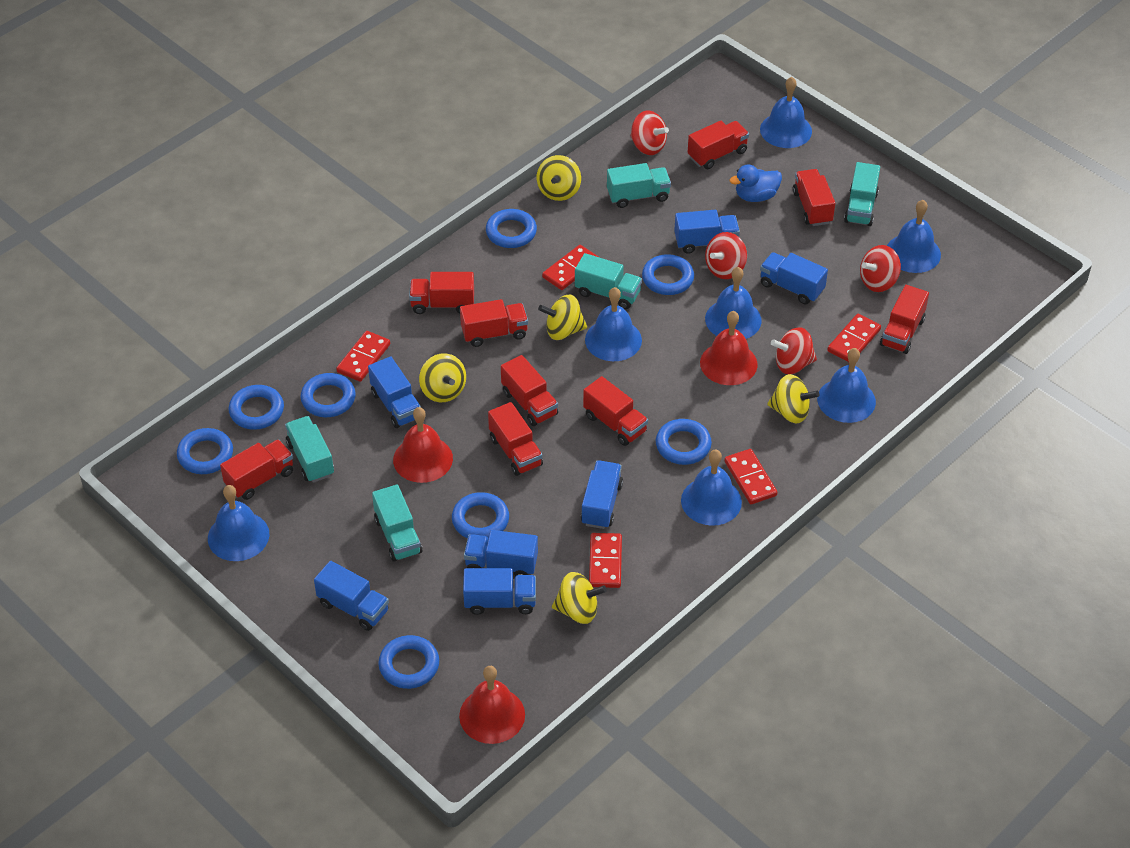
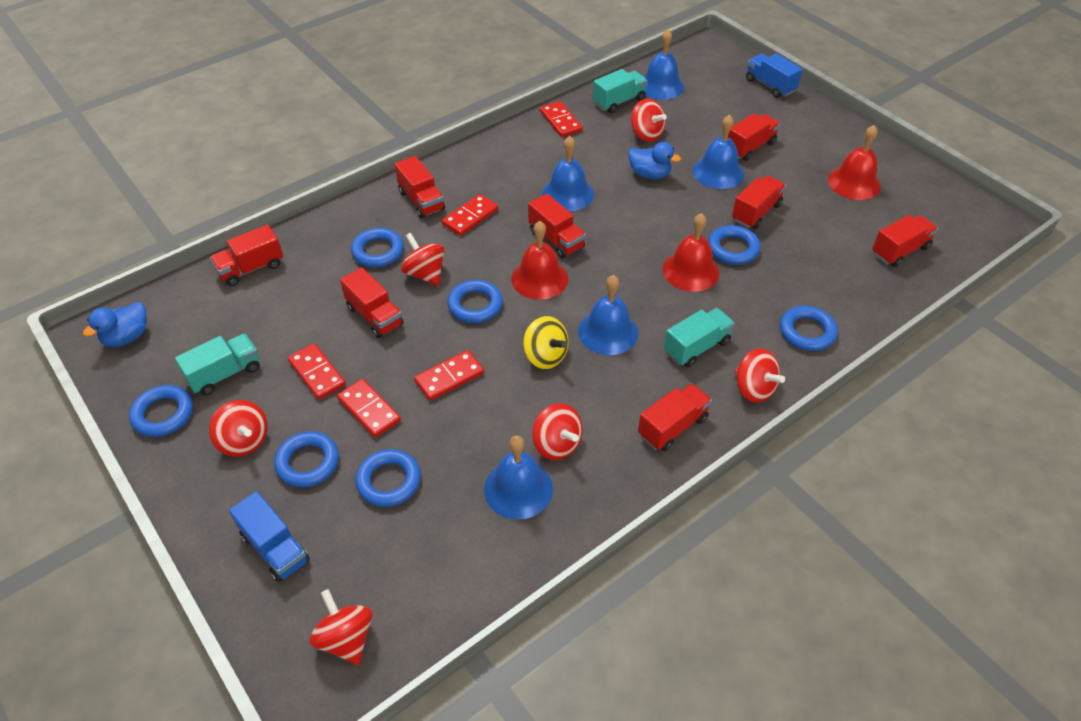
blue bell: [208,485,270,561] [585,287,642,361] [681,450,742,526] [705,267,762,339] [760,77,812,148] [817,348,876,423] [887,200,941,273] = 7 -> [484,436,553,520] [542,136,594,211] [578,275,638,355] [644,29,684,100] [693,114,744,189] = 5
blue duck: [729,164,782,202] = 1 -> [83,302,147,347] [628,142,681,179] = 2
blue ring: [177,428,233,474] [229,385,284,430] [300,373,356,417] [378,635,439,689] [452,492,509,539] [486,209,537,248] [642,254,694,295] [656,419,712,465] = 8 -> [129,385,193,437] [274,431,339,487] [351,228,404,267] [355,449,421,507] [447,280,503,323] [708,225,761,265] [780,306,838,351] = 7
blue truck: [314,561,389,631] [368,356,421,428] [463,568,536,615] [464,530,538,576] [581,460,623,529] [674,210,740,254] [760,252,828,304] = 7 -> [229,491,310,582] [746,54,803,98] = 2
red spinning top: [630,111,669,155] [705,232,747,279] [771,327,817,374] [860,245,901,292] = 4 -> [209,400,268,457] [309,589,372,665] [401,233,445,286] [532,403,583,460] [631,99,667,142] [734,348,785,403] = 6
red truck: [220,439,293,500] [409,272,474,314] [460,299,528,347] [488,402,543,476] [501,355,558,426] [583,376,648,446] [688,121,749,169] [793,169,835,226] [880,285,929,354] = 9 -> [210,225,283,286] [340,267,404,338] [395,156,445,218] [528,194,586,258] [638,383,712,451] [728,113,780,161] [732,176,786,229] [872,215,938,267] = 8
turquoise truck: [285,416,334,482] [372,485,422,561] [575,253,642,309] [607,163,671,208] [844,162,880,226] = 5 -> [175,334,260,395] [593,69,647,113] [664,308,735,368] = 3
yellow spinning top: [419,353,466,402] [537,155,581,201] [538,294,587,340] [552,572,607,624] [767,374,819,423] = 5 -> [523,316,569,369] = 1

